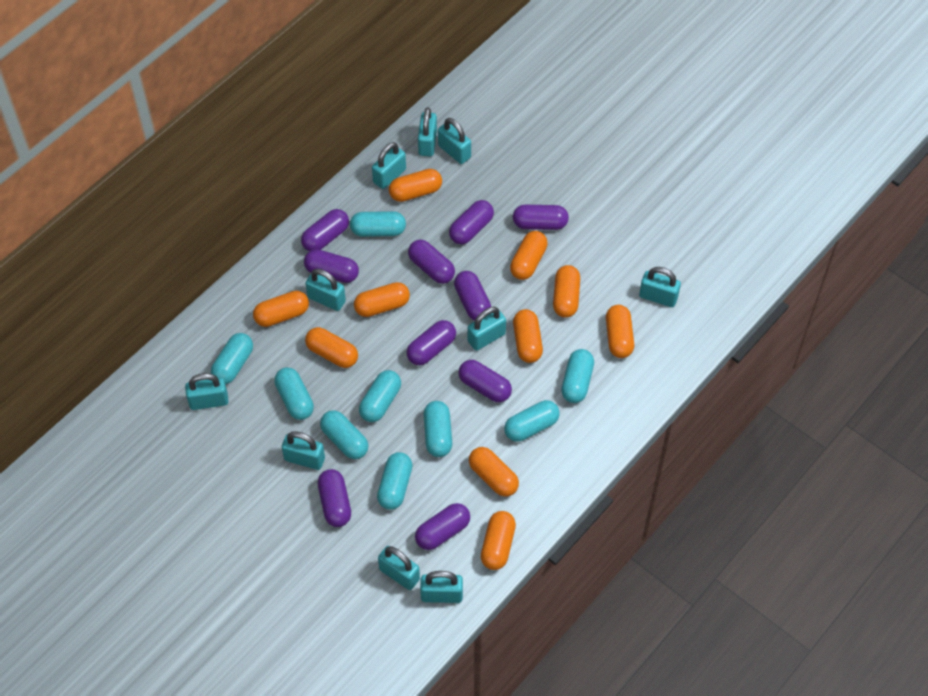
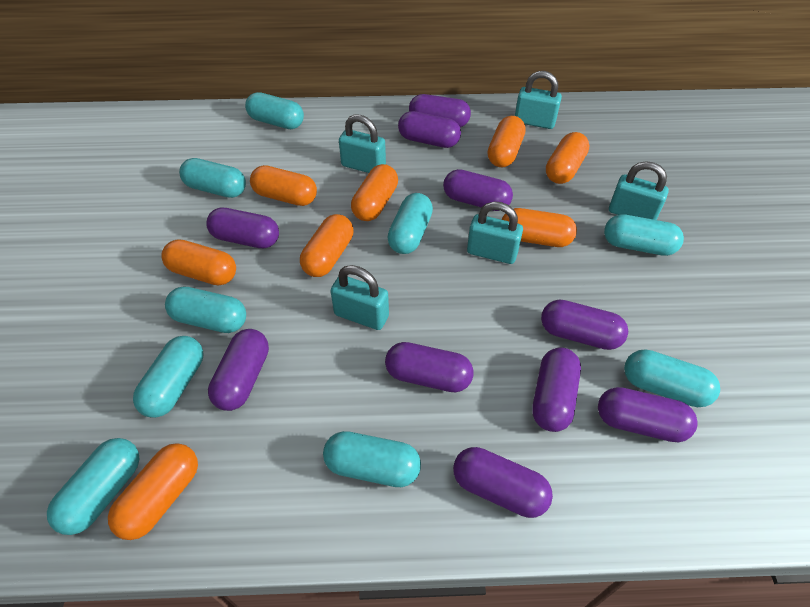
orange capsule: [253,291,309,327] [305,327,358,368] [354,282,410,317] [389,169,442,202] [469,447,519,497] [481,511,516,570] [510,231,548,280] [513,309,543,363] [553,265,580,318] [606,305,634,358] = 10 -> [108,443,198,540] [161,240,236,285] [250,165,317,206] [300,214,353,277] [351,164,398,221] [488,116,526,167] [502,208,577,247] [546,132,589,184] = 8
turquoise padlock: [185,373,229,410] [282,431,325,470] [306,269,346,311] [372,142,406,189] [378,546,420,590] [418,107,437,157] [420,571,463,603] [438,118,471,164] [468,307,506,351] [639,267,681,307] = 10 -> [331,265,389,330] [339,114,386,173] [467,202,523,264] [515,71,562,129] [609,161,669,220] = 5

